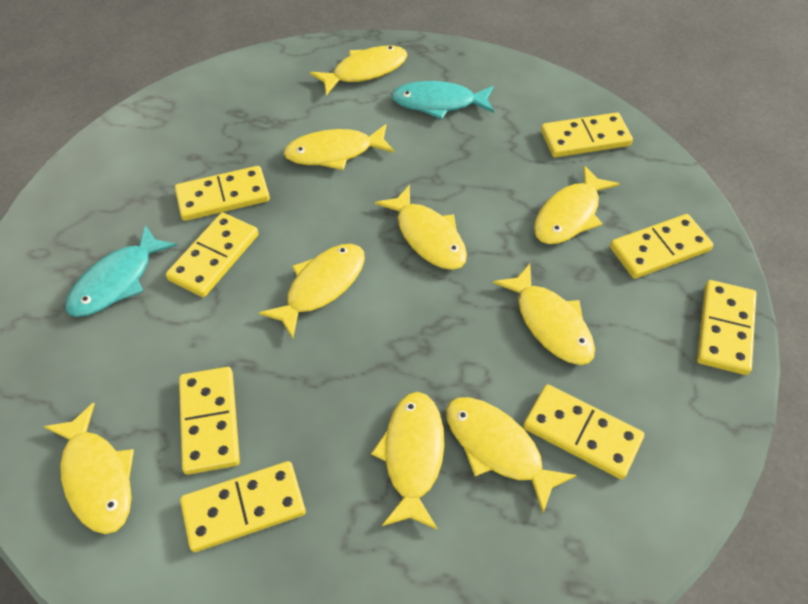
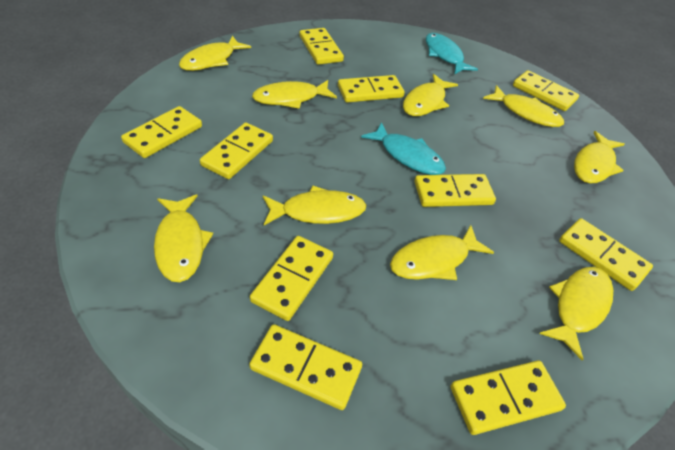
yellow domino: [166,212,259,297] [175,166,270,221] [179,367,240,475] [180,461,306,552] [523,384,644,479] [541,112,633,158] [610,214,713,279] [697,280,757,375] = 8 -> [121,106,202,158] [200,122,273,179] [249,324,362,410] [250,236,333,321] [300,28,344,65] [338,75,405,103] [414,174,496,207] [451,360,566,435] [513,70,579,111] [559,218,653,291] = 10

